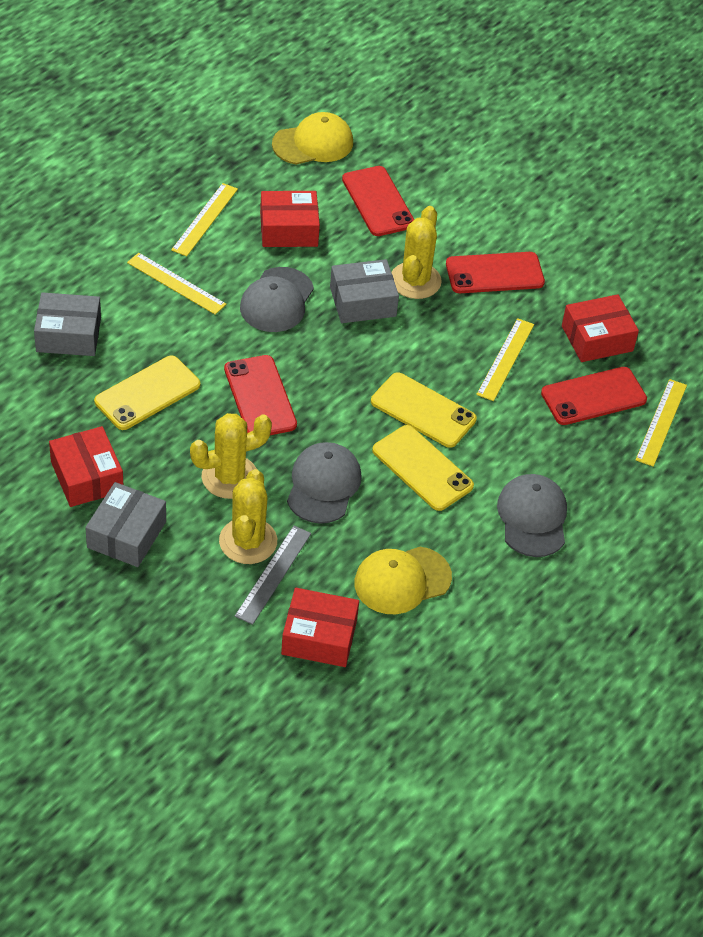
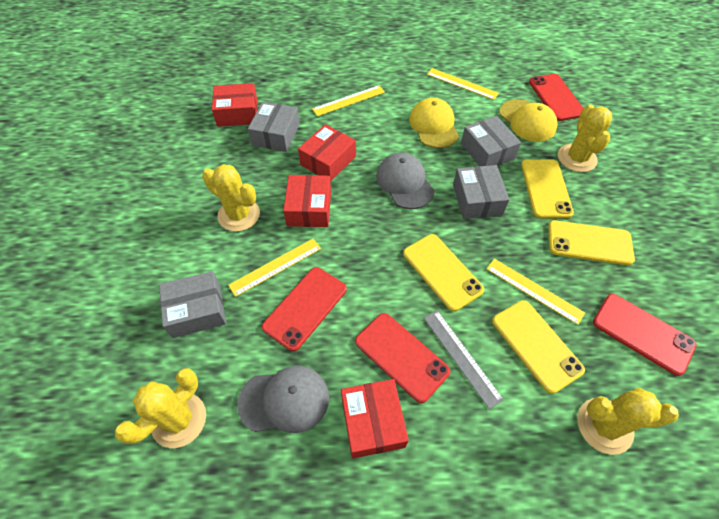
grey box: [34,292,101,356] [85,482,166,567] [330,259,399,323] = 3 -> [159,271,226,338] [248,102,300,152] [453,165,509,219] [461,116,521,166] = 4
grey cap: [240,267,314,332] [287,442,362,524] [497,474,567,557] = 3 -> [237,366,329,433] [376,153,434,209] = 2
yellow cactus: [190,413,272,499] [219,469,277,564] [391,206,442,299] = 3 -> [115,368,206,448] [202,164,260,232] [558,105,612,172] [577,388,679,455] = 4
yellow phone: [94,356,200,430] [371,372,477,448] [372,425,474,511] = 3 -> [403,234,484,312] [492,300,585,394] [521,159,574,218] [548,220,635,265] = 4

